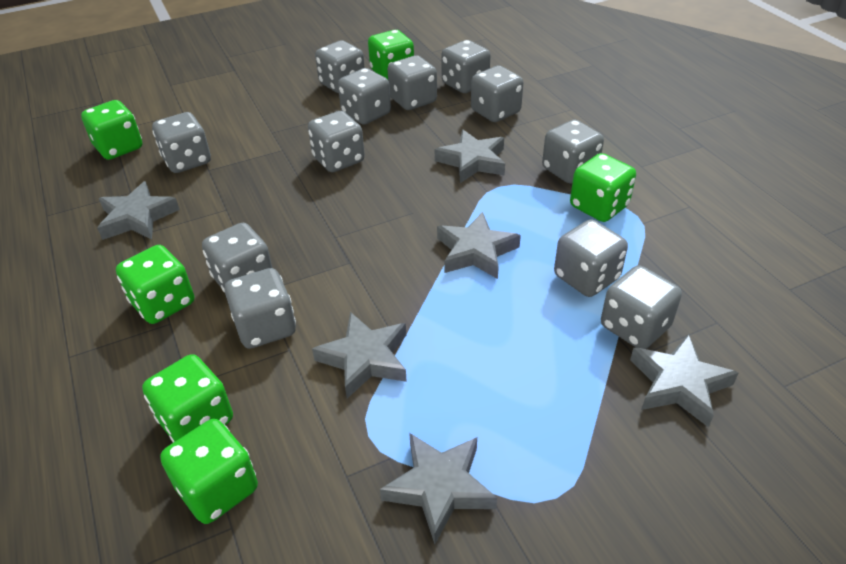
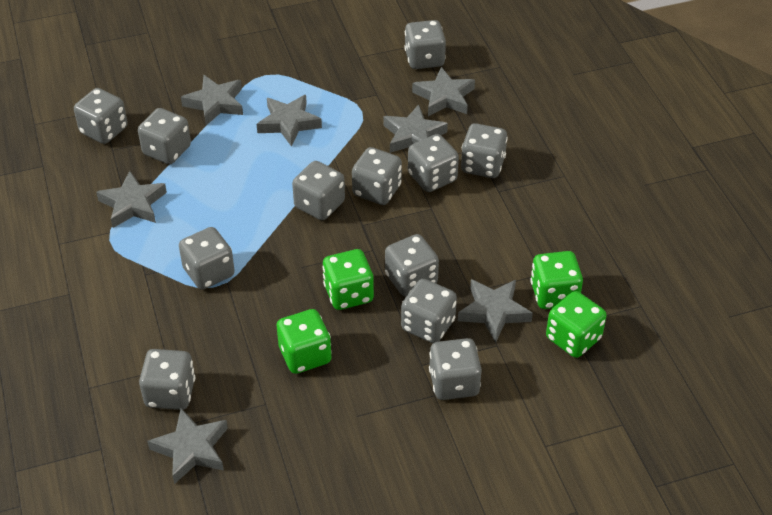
green dice: [81,100,142,160] [116,245,194,324] [142,354,233,443] [160,419,258,524] [368,30,414,79] [570,153,636,222] = 6 -> [276,309,332,374] [322,249,374,310] [530,251,583,309] [546,291,607,358] = 4
grey star: [97,181,180,240] [312,312,407,398] [380,433,497,544] [435,130,505,183] [437,212,521,279] [630,334,738,427] = 6 -> [96,171,167,228] [147,408,228,484] [181,75,243,125] [257,95,322,147] [383,105,448,153] [412,67,475,116] [458,279,533,342] = 7

